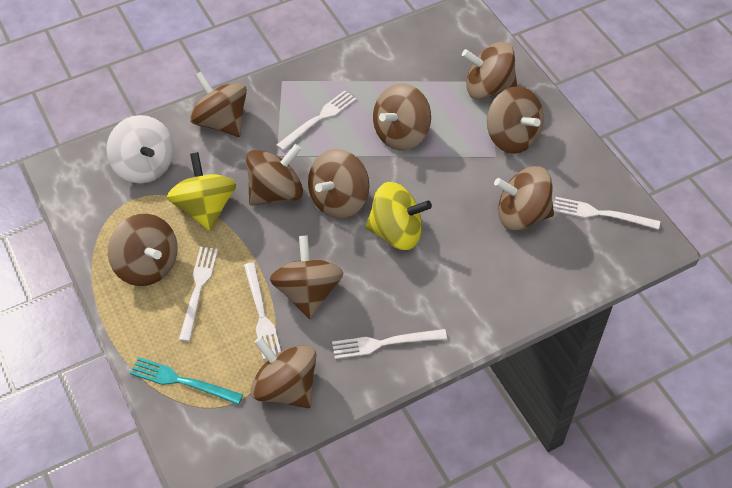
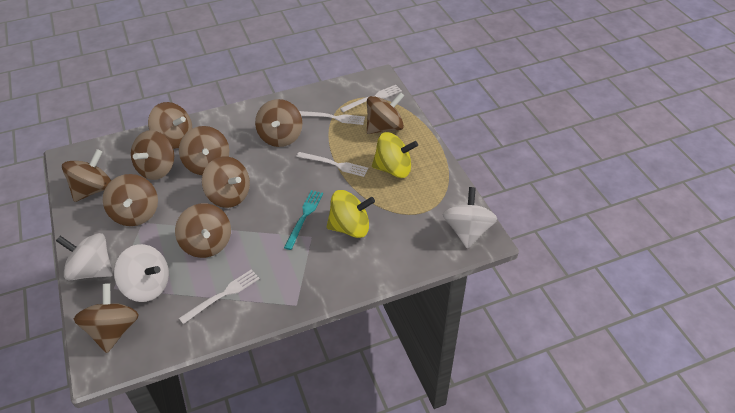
white fork: [179,247,218,342] [244,262,281,360] [276,90,356,151] [332,329,447,359] [553,197,660,230] = 5 -> [179,269,260,324] [297,152,368,177] [299,111,365,125] [340,85,402,112] = 4
white spinning top: [106,115,174,184] = 1 -> [56,233,113,280] [114,244,169,302] [443,187,497,249] = 3

